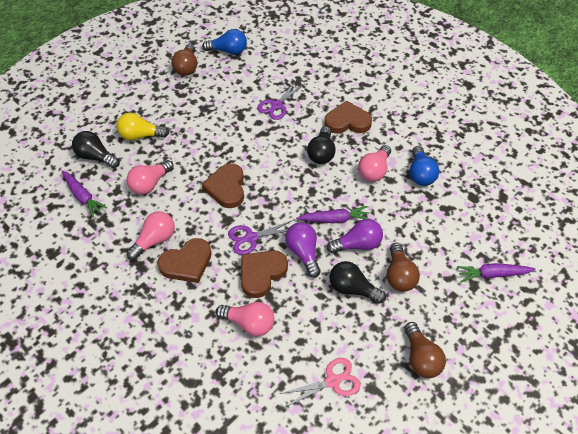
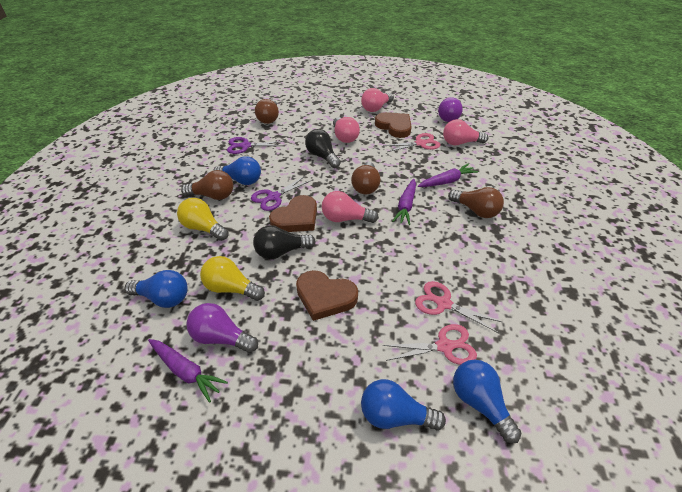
black light bulb: [72,131,120,168] [307,126,336,164] [329,261,386,304] = 3 -> [253,225,315,259] [305,129,341,168] = 2
blue light bulb: [202,29,247,55] [410,146,439,186] = 2 -> [125,270,188,308] [213,156,261,185] [361,379,446,430] [453,360,521,444] = 4
brown heart: [157,238,212,283] [202,163,244,208] [241,250,288,298] [325,100,372,134] = 4 -> [269,195,317,232] [296,270,358,321] [375,112,412,138] = 3
brown light bulb: [171,44,197,76] [387,243,420,292] [404,322,446,378] = 3 -> [181,170,233,200] [255,99,279,124] [351,162,381,194] [448,187,504,218] = 4
pink scissors: [280,358,360,407] = 1 -> [383,324,477,365] [384,133,441,152] [415,281,502,333] = 3
yellow light bulb: [116,113,169,140] = 1 -> [177,198,229,241] [200,256,265,301] = 2

